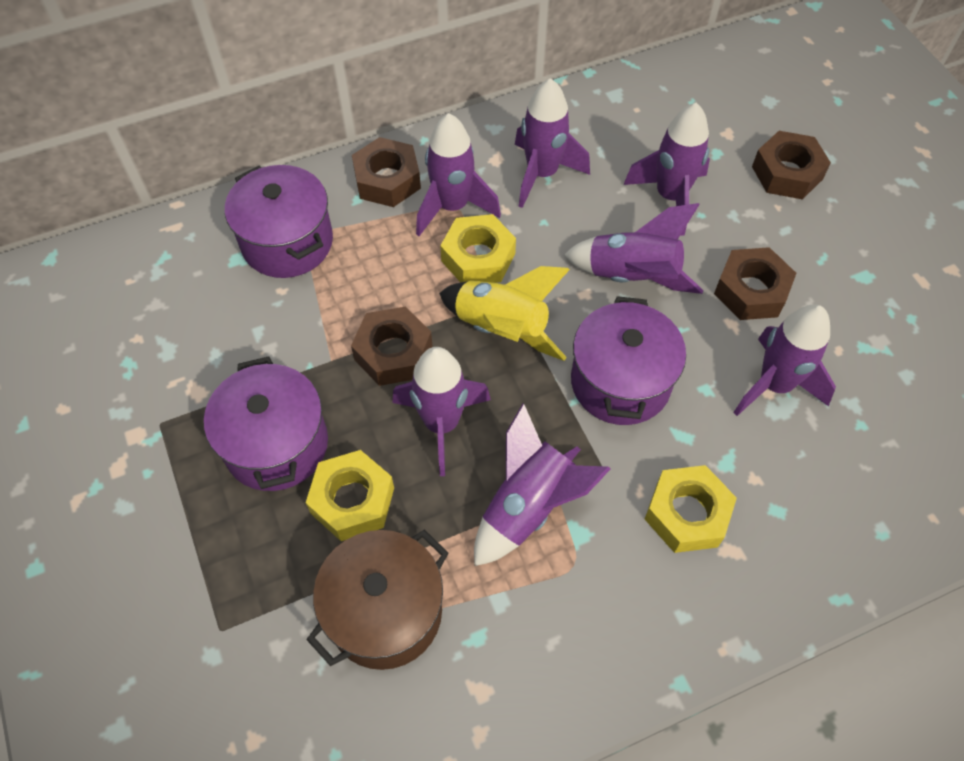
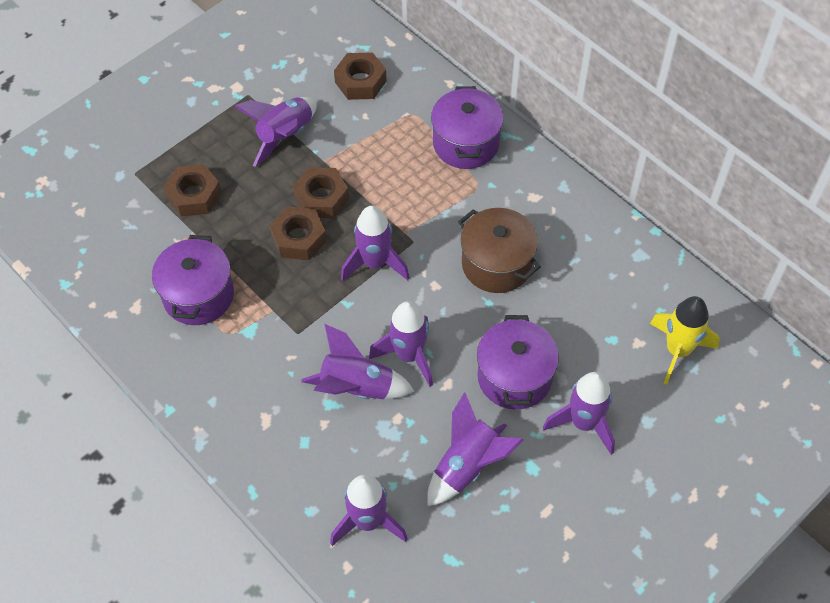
yellow nut: [306,450,394,541] [440,214,516,283] [645,465,737,553] = 3 -> none = 0

